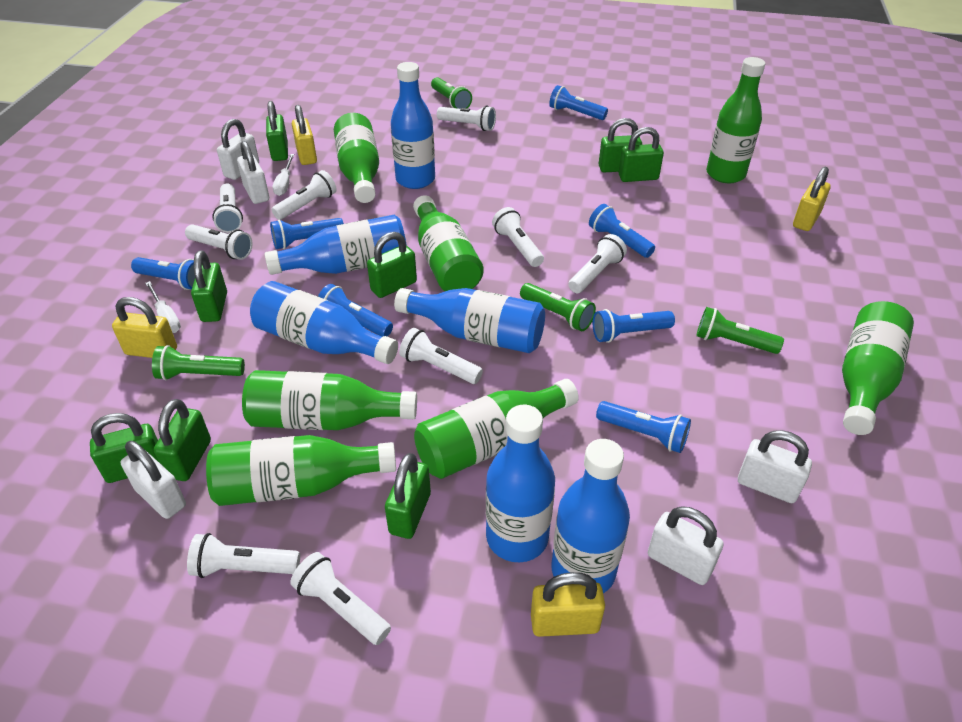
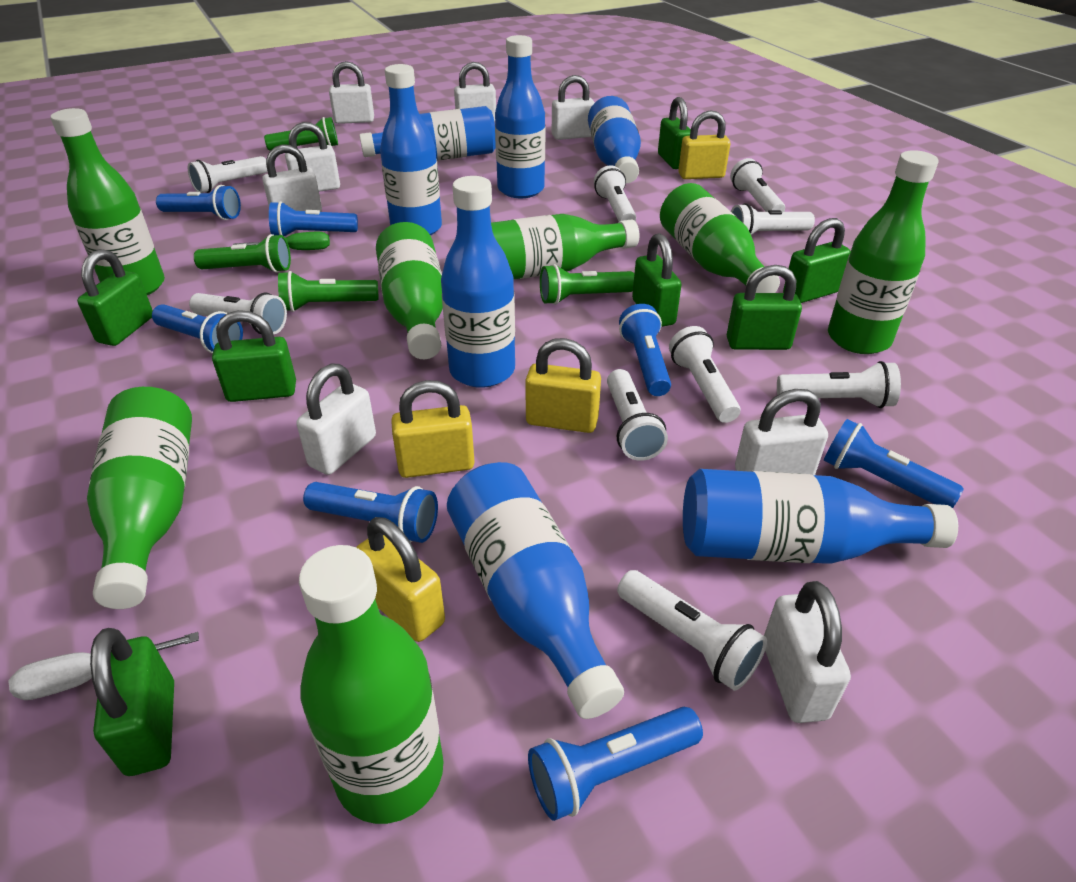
blue bottle: [250,281,398,364] [265,215,407,275] [391,62,435,189] [394,288,545,353] [486,405,555,562] [552,439,630,593] = 6 -> [359,106,496,161] [380,64,442,236] [441,176,515,388] [447,462,624,719] [495,35,546,198] [588,96,641,183] [683,469,958,564] = 7
green padlock: [90,413,159,483] [154,399,211,481] [191,250,227,322] [266,101,288,161] [367,232,417,298] [385,453,431,539] [599,118,642,172] [619,127,664,182] = 8 -> [77,249,153,346] [90,628,174,776] [212,310,296,402] [632,233,681,327] [658,97,691,169] [727,265,802,350] [783,218,851,303] = 7
green screwdriver: none = 0 -> [233,232,330,250] = 1
white padlock: [121,441,186,519] [217,119,259,180] [237,141,269,204] [648,506,724,585] [738,430,812,503] = 5 -> [262,144,322,212] [285,122,340,192] [296,363,376,475] [329,61,374,124] [454,62,496,122] [552,75,595,140] [735,389,828,475] [764,581,851,723] = 8
white screwdriver: [145,281,181,333] [273,154,294,196] = 2 -> [9,632,199,700] = 1

